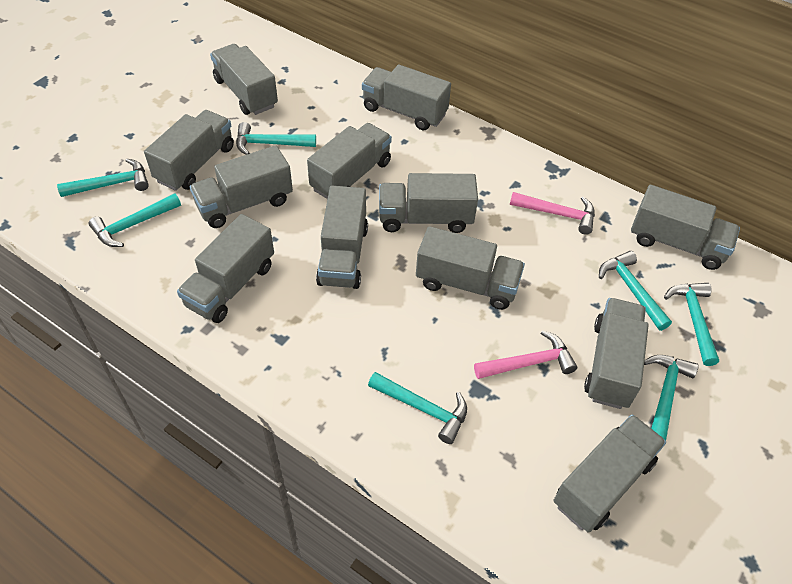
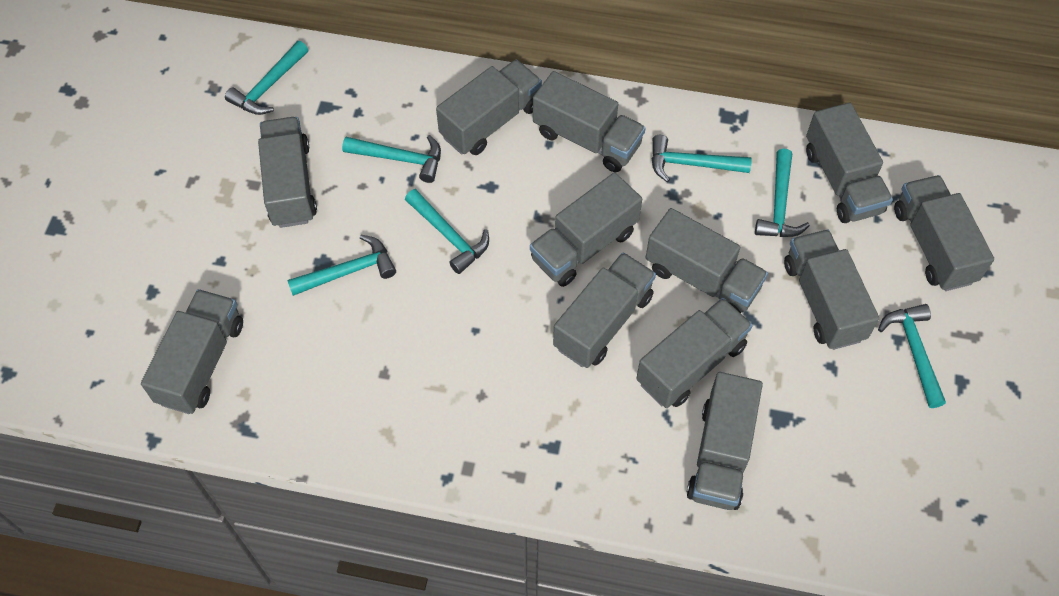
pink hammer: [474,330,577,379] [510,192,595,235] = 2 -> none = 0

